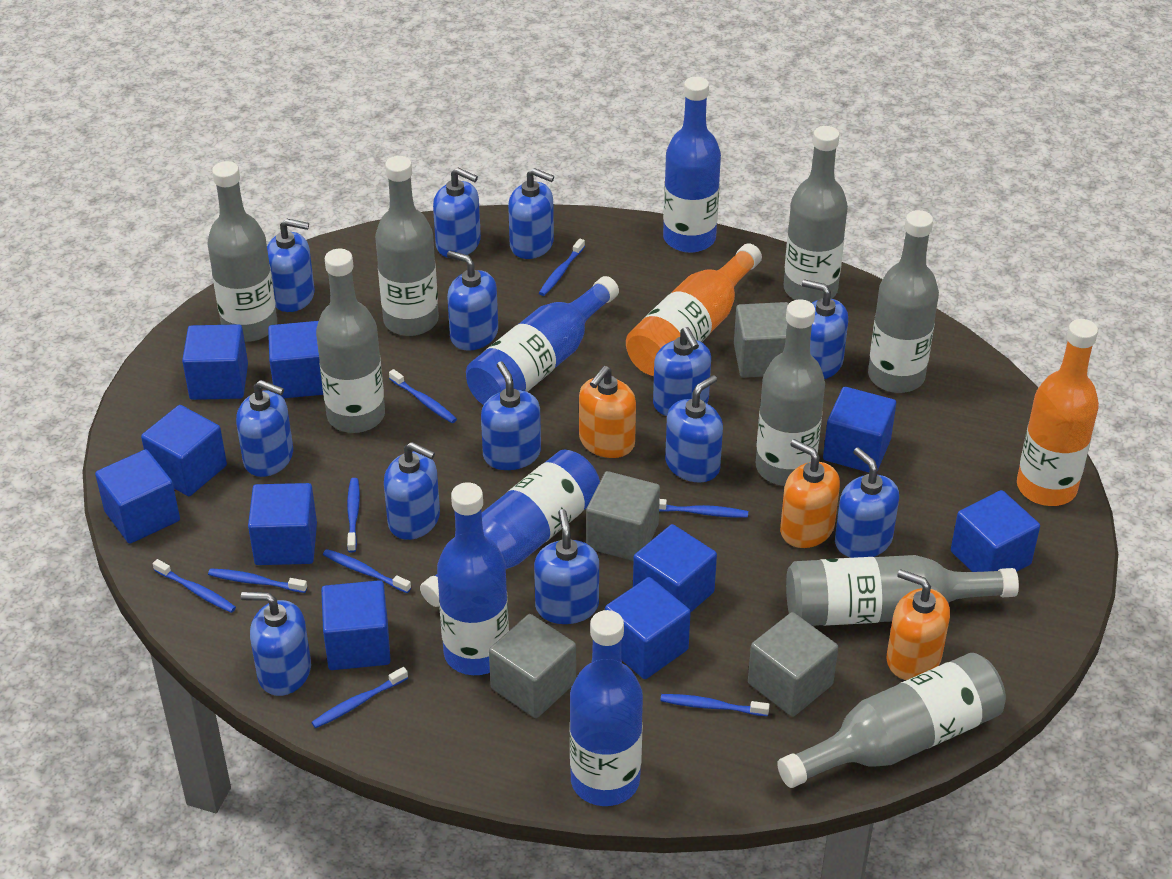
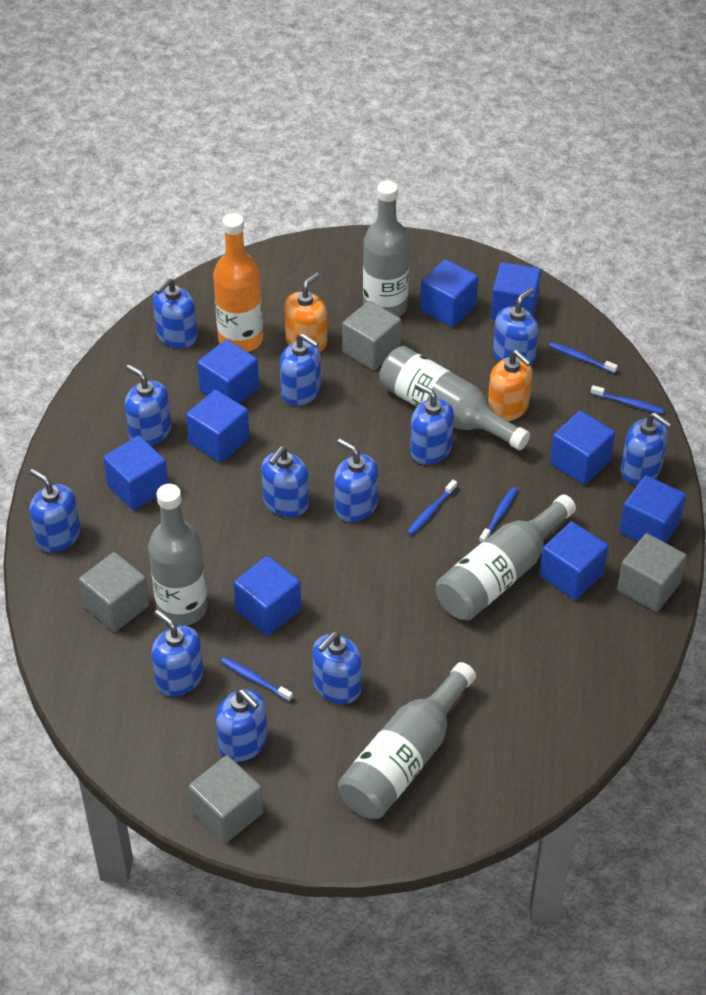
blue bottle: [420,450,600,607] [437,482,509,675] [466,276,619,405] [570,610,643,806] [663,76,721,253] = 5 -> none = 0
blue cube: [95,449,180,544] [141,405,227,496] [182,324,248,400] [248,483,317,565] [268,321,323,398] [321,580,391,670] [605,577,691,679] [633,524,717,612] [823,387,896,473] [951,490,1040,572] = 10 -> [103,435,168,511] [186,390,250,463] [197,339,259,404] [233,556,301,636] [420,259,478,327] [491,262,541,319] [539,521,608,600] [550,411,615,485] [619,475,686,543] = 9
blue soap dispenser: [236,380,293,477] [241,592,311,696] [267,218,315,312] [384,442,440,540] [433,168,481,258] [447,251,498,351] [481,362,541,470] [508,168,554,259] [534,509,599,624] [653,327,711,416] [665,375,723,483] [802,279,848,379] [835,447,899,558] = 13 -> [29,469,81,553] [125,364,171,446] [151,610,204,696] [153,278,197,348] [216,689,268,762] [261,446,309,517] [280,333,321,406] [312,632,362,704] [334,439,378,522] [410,382,454,465] [493,288,538,366] [621,412,672,485] = 12
blue toothbrush: [153,559,236,613] [208,568,307,593] [311,667,408,728] [323,549,411,593] [347,478,360,553] [389,369,457,423] [539,238,585,296] [659,499,748,518] [660,694,770,716] = 9 -> [221,657,293,702] [407,480,457,535] [479,487,518,543] [549,342,618,374] [591,385,664,414] = 5
grey bottle: [207,161,277,342] [316,249,385,433] [375,156,439,336] [756,299,825,486] [777,653,1006,788] [784,126,848,303] [786,555,1019,626] [868,210,939,393] = 8 -> [148,484,208,626] [338,662,476,819] [363,180,409,317] [379,346,530,450] [436,494,576,620] = 5
orange bottle: [626,243,762,376] [1017,319,1099,506] = 2 -> [213,213,263,352] = 1
orange soap dispenser: [579,366,636,458] [780,439,840,548] [887,569,950,680] = 3 -> [284,272,327,352] [488,350,532,421] = 2

